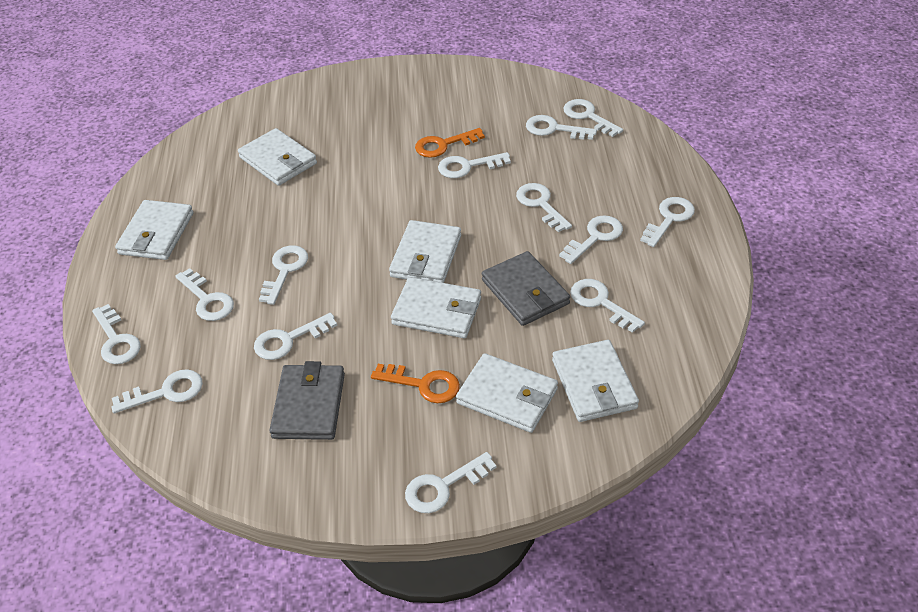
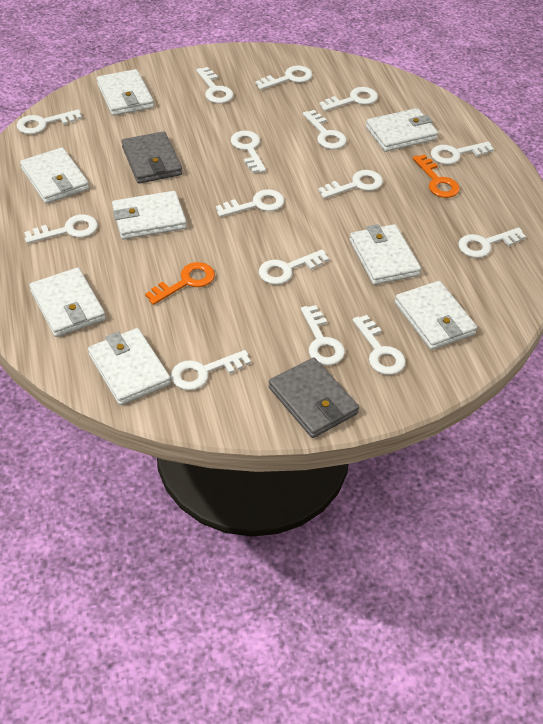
white key: [92,304,141,364] [111,369,203,413] [175,268,234,321] [254,313,337,360] [259,245,308,305] [405,452,497,513] [438,152,511,178] [516,183,572,232] [526,115,597,140] [559,215,623,264] [563,99,623,137] [570,279,645,333] [640,197,695,247] = 13 -> [16,109,82,134] [24,214,98,244] [171,350,251,390] [196,67,233,103] [216,189,284,217] [231,130,266,173] [255,65,312,90] [259,249,329,285] [301,305,345,365] [303,110,347,149] [318,170,383,199] [319,87,378,111] [353,315,406,375] [431,141,494,164] [458,227,526,258] = 15
white wallet: [115,200,193,260] [238,128,317,186] [389,220,461,283] [391,277,481,338] [456,353,558,433] [552,340,639,422] = 6 -> [20,147,89,204] [29,268,106,337] [88,328,171,405] [97,69,154,116] [112,191,187,239] [350,224,421,285] [366,108,438,152] [395,281,477,350] = 8

